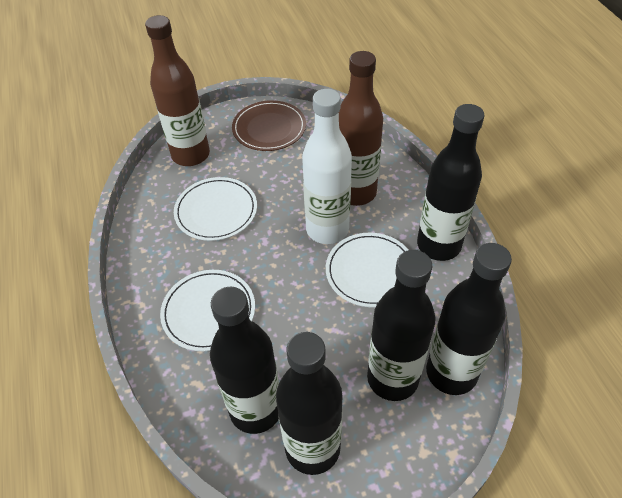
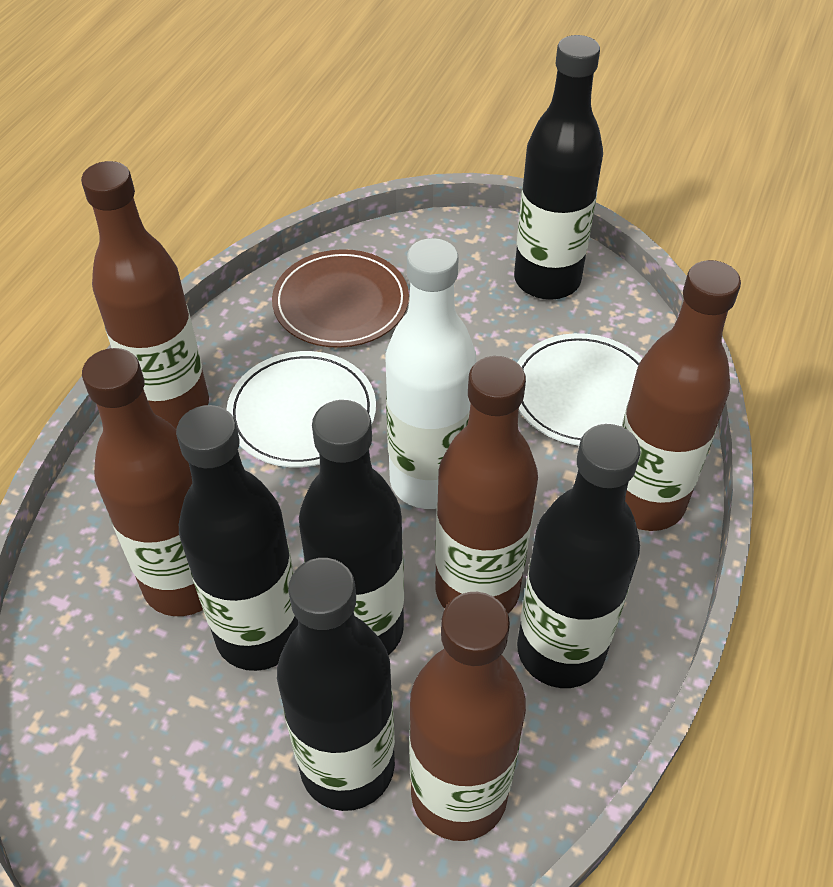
brown bottle: [145,15,210,166] [339,51,383,206] = 2 -> [81,161,209,430] [82,348,203,616] [409,592,526,841] [435,356,538,613] [622,260,741,531] = 5
white plate: [160,270,255,351] [174,177,257,241] [326,233,408,307] = 3 -> [226,351,376,467] [517,333,642,446] = 2

